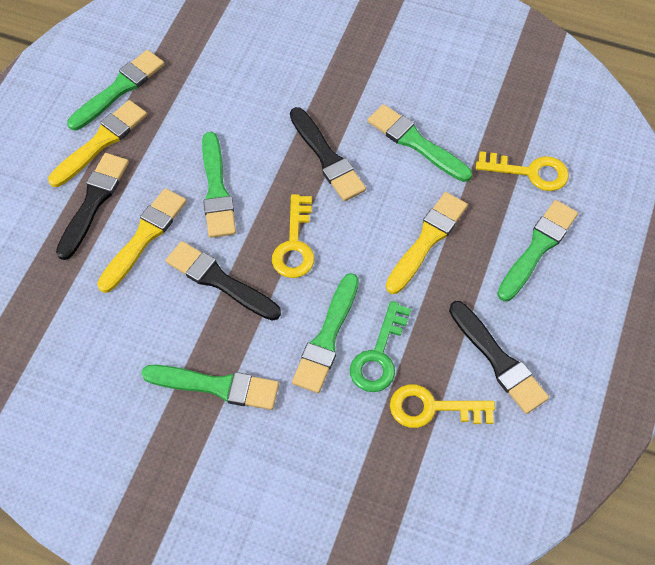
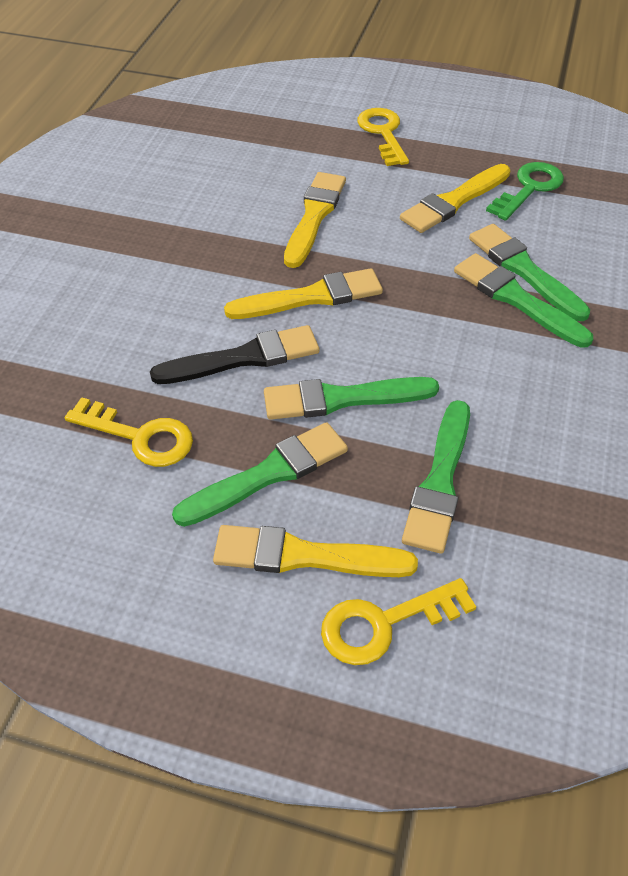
black brush: [56,153,129,260] [166,241,281,321] [290,107,366,201] [449,301,549,414] = 4 -> [150,325,320,384] = 1
green brush: [67,50,164,130] [141,365,279,410] [202,132,236,238] [292,273,359,393] [368,104,472,182] [497,200,578,301] = 6 -> [172,422,348,527] [264,377,439,420] [402,400,470,554] [454,253,593,348] [469,224,590,321] = 5
yellow brush: [48,100,147,187] [97,188,187,293] [386,192,468,294] = 3 -> [213,525,418,577] [224,268,383,319] [284,172,346,268] [400,164,510,233] = 4

